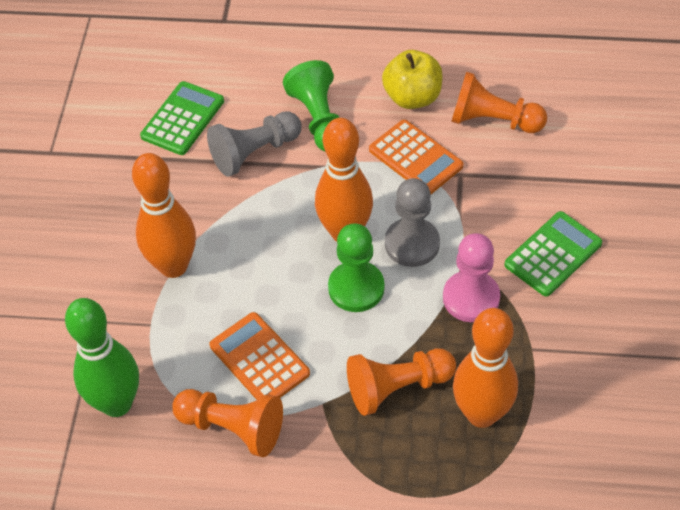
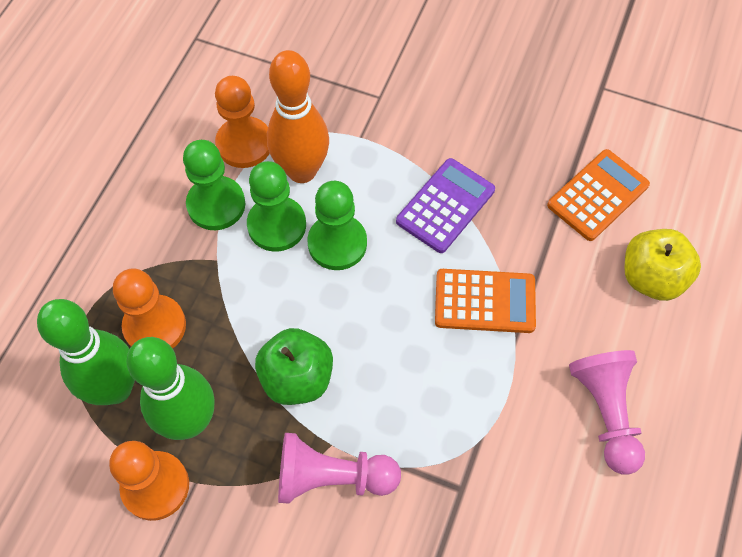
green apple: none = 0 -> [255,328,333,405] = 1
green bowling pin: [65,298,139,417] = 1 -> [37,299,135,405] [126,337,214,440] = 2
green calculator: [140,81,224,155] [504,211,602,297] = 2 -> none = 0
green pawn: [283,60,340,152] [328,223,385,312] = 2 -> [183,140,245,230] [247,161,306,252] [307,181,367,270] = 3
grey pawn: [207,111,301,177] [385,178,440,267] = 2 -> none = 0
orange bowling pin: [132,153,196,278] [315,118,373,242] [453,308,518,428] = 3 -> [267,50,329,183] = 1
pink pawn: [443,233,500,322] = 1 -> [278,433,401,504] [569,350,645,474] = 2
purple calculator: none = 0 -> [396,158,495,253] = 1

